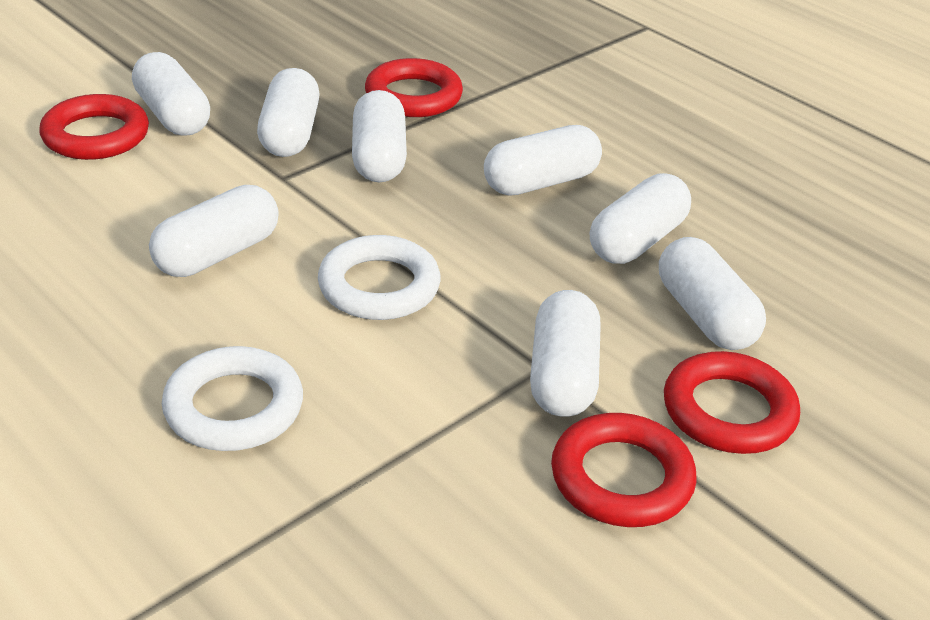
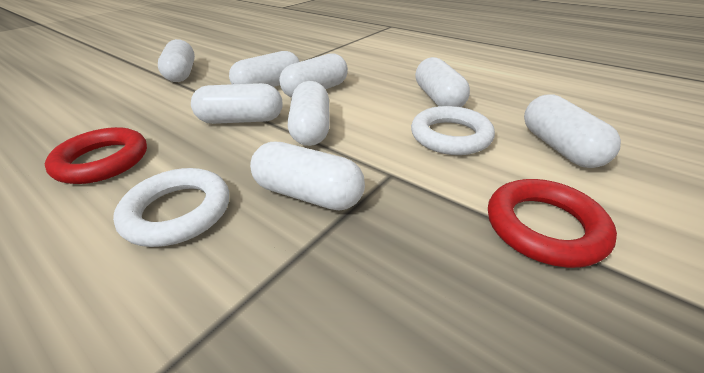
red ring: [39,94,149,160] [365,58,463,117] [551,413,697,527] [664,351,800,454] = 4 -> [45,127,147,184] [488,179,617,268] = 2

